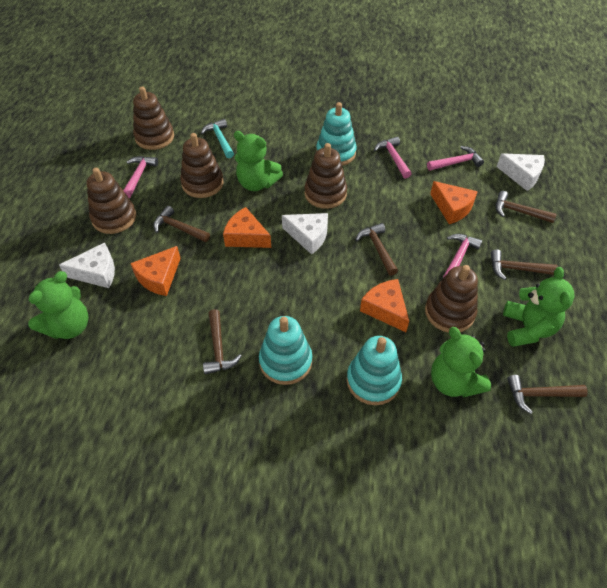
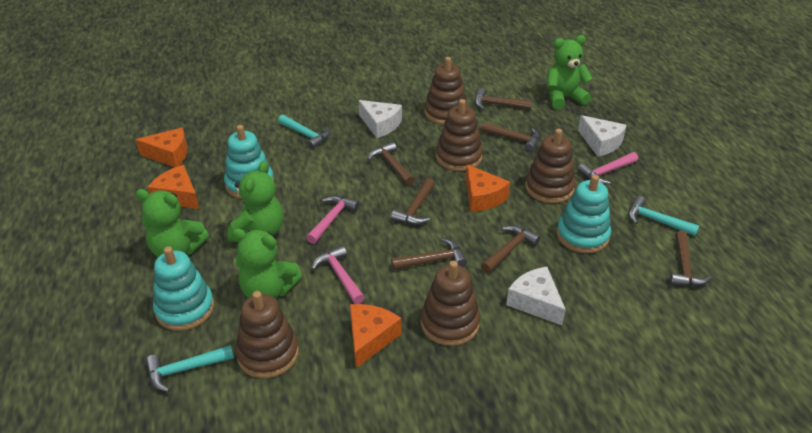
brown hammer: [153,206,210,242] [203,309,242,375] [355,223,398,276] [491,249,558,280] [495,191,557,223] [507,375,588,414] = 6 -> [368,142,415,186] [391,178,435,225] [391,238,467,270] [475,88,532,110] [480,122,540,152] [481,225,540,273] [669,230,712,287] = 7
pink hammer: [123,156,158,198] [374,137,411,179] [427,146,484,171] [443,234,482,278] = 4 -> [306,195,359,244] [312,245,365,304] [578,152,638,184] = 3
turquoise hammer: [201,119,234,158] = 1 -> [146,345,234,392] [278,115,330,149] [628,196,699,236] = 3

